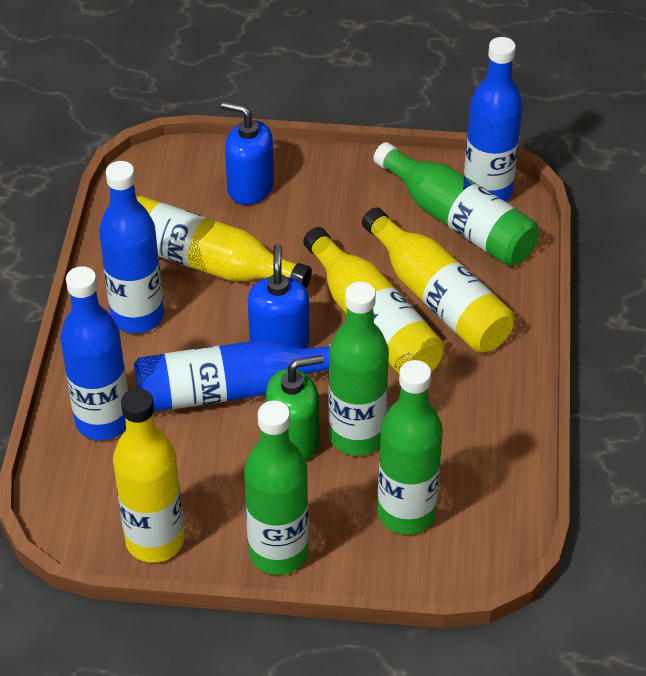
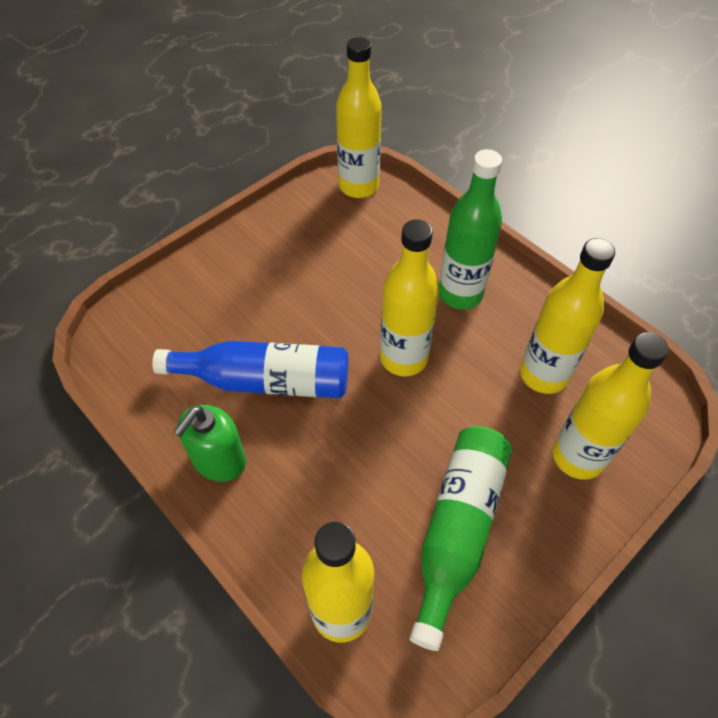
blue bottle: [60,266,128,440] [99,161,164,333] [134,340,330,412] [464,37,523,202] = 4 -> [152,341,348,398] = 1
blue soap dispenser: [221,101,274,205] [248,244,310,349] = 2 -> none = 0
green bottle: [244,401,309,575] [328,282,389,456] [374,142,539,266] [378,360,443,534] = 4 -> [410,426,512,651] [439,149,502,309] = 2
yellow bottle: [113,388,184,563] [137,196,312,288] [303,227,444,375] [362,207,514,353] = 4 -> [302,522,374,643] [336,37,382,198] [380,220,440,376] [520,238,615,394] [553,332,669,480] = 5

